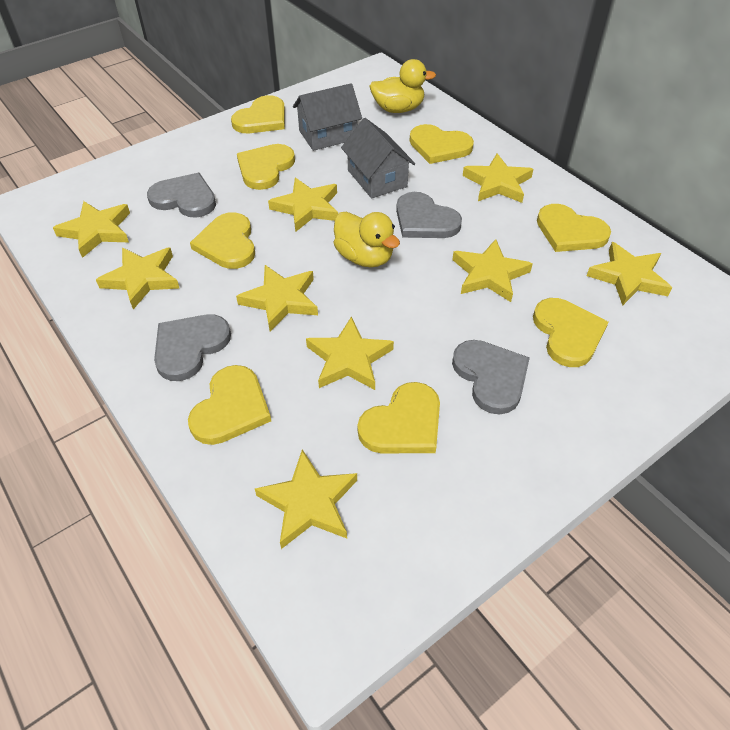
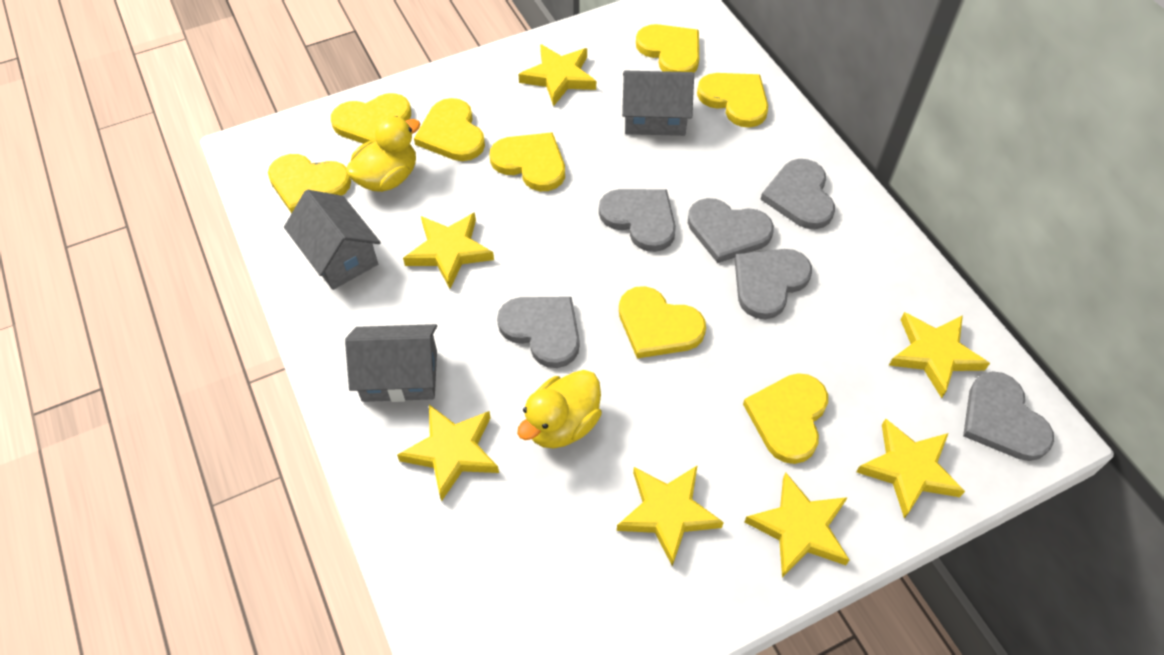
grey heart: [147,173,216,218] [154,314,231,381] [396,192,462,238] [452,340,530,415] = 4 -> [497,297,579,368] [599,189,676,252] [688,198,774,263] [735,249,812,319] [760,159,835,229] [963,371,1054,461] = 6
grey house: [293,83,362,151] [341,118,415,198] = 2 -> [284,190,381,290] [345,324,437,402] [622,71,694,136] = 3
yellow star: [53,201,130,258] [96,247,180,309] [236,265,318,332] [255,450,357,549] [268,178,338,232] [306,316,394,390] [452,239,533,302] [463,153,534,203] [586,242,672,305] = 9 -> [397,405,499,501] [403,212,494,289] [519,44,596,106] [617,465,724,566] [744,472,849,578] [856,418,965,519] [889,312,990,398] = 7

